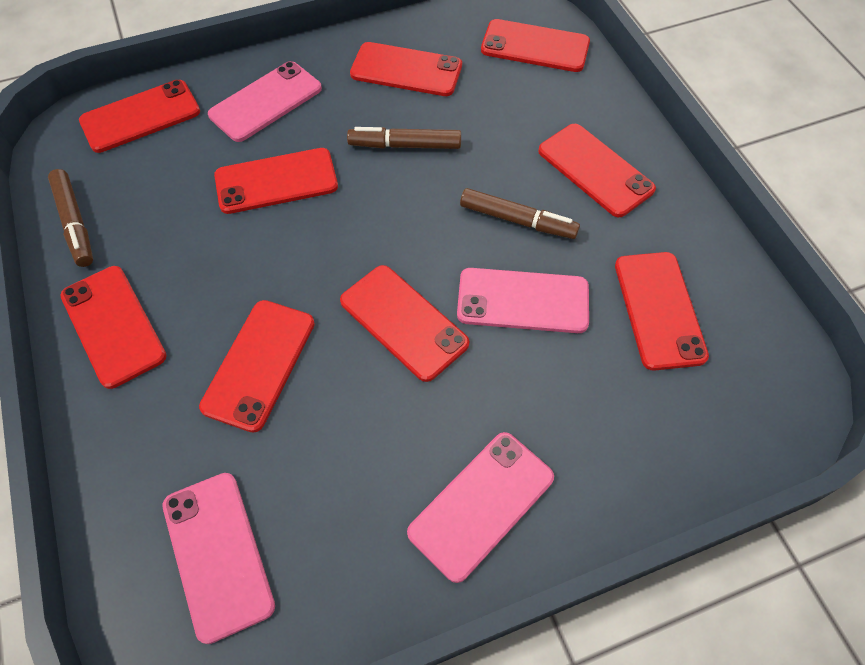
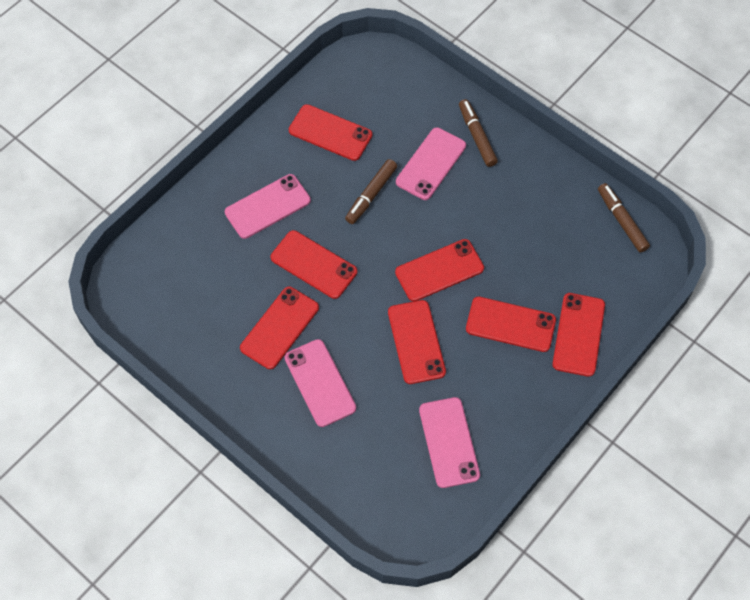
red phone: [60,266,167,389] [79,80,200,153] [199,300,315,433] [214,148,338,214] [340,265,469,382] [350,42,462,96] [481,19,590,72] [538,124,656,217] [615,252,709,371] = 9 -> [240,287,319,369] [270,230,357,299] [289,104,372,161] [388,300,446,384] [395,239,484,301] [466,297,556,352] [552,293,605,377] = 7

